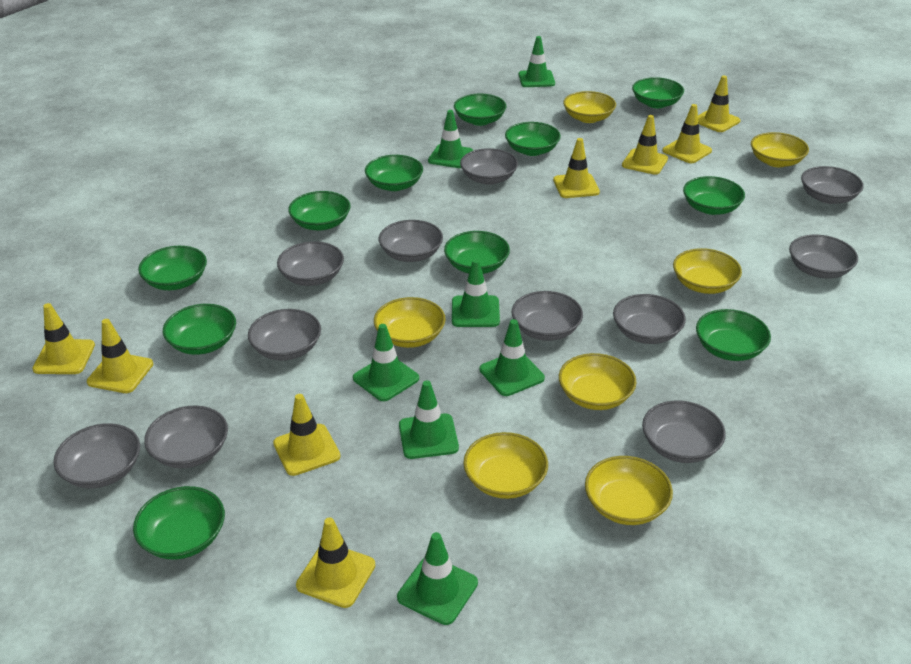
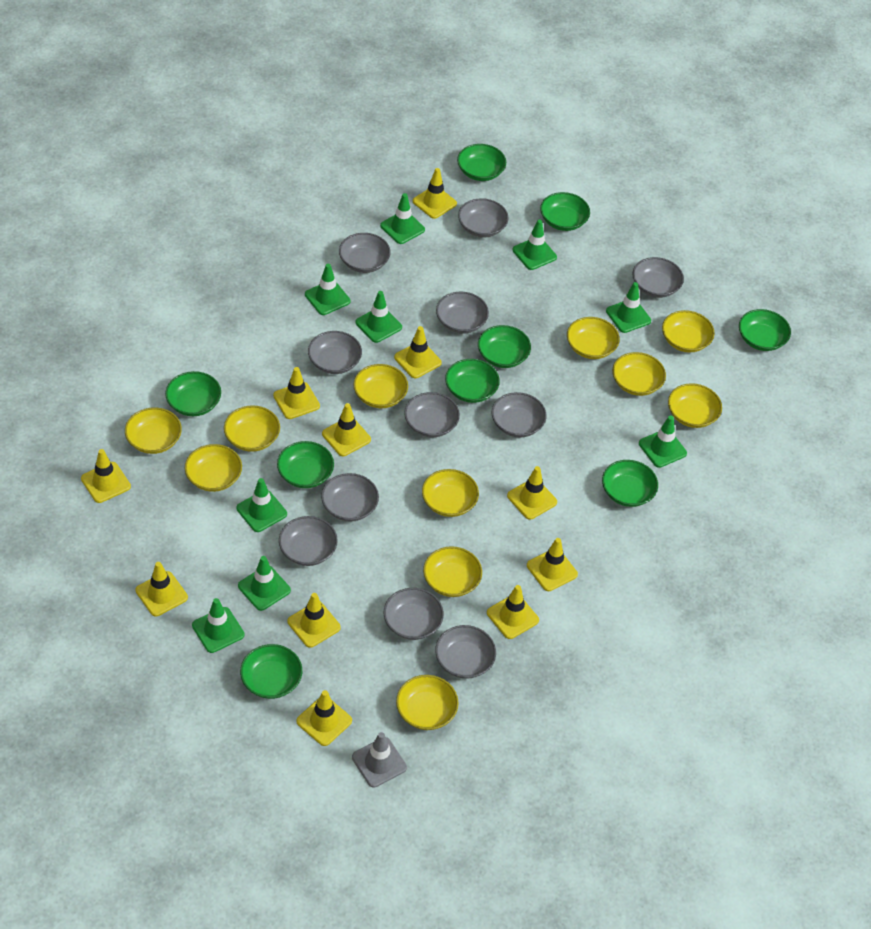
green bowl: [133,486,225,559] [138,246,207,290] [163,304,236,355] [288,191,350,230] [365,155,423,191] [444,231,510,274] [454,94,507,126] [505,122,561,156] [632,77,684,108] [683,176,745,215] [696,309,771,361] = 11 -> [165,371,221,416] [240,644,302,699] [277,441,334,488] [445,359,500,403] [457,144,506,181] [478,325,531,368] [540,192,590,231] [602,460,658,507] [739,309,791,351] = 9
green traffic cone: [353,324,419,401] [397,532,478,625] [399,381,459,459] [428,110,473,168] [452,259,500,327] [480,319,545,396] [519,36,555,87] = 7 -> [192,598,244,653] [237,478,287,532] [238,556,291,611] [305,264,350,315] [356,291,402,343] [380,193,425,244] [513,220,557,270] [606,282,651,333] [639,416,687,468] = 9
grey traffic cone: none = 0 -> [352,732,407,788] = 1
yellow bowl: [374,297,446,348] [463,432,548,499] [559,353,637,410] [563,91,616,123] [585,456,673,525] [673,248,742,294] [751,132,809,167] = 7 -> [125,407,182,454] [185,444,242,492] [224,405,280,452] [353,364,408,408] [396,675,459,730] [422,469,479,517] [423,546,482,597] [567,317,620,359] [612,352,666,396] [662,310,714,353] [668,383,722,428] = 11
yellow traffic cone: [32,303,95,374] [87,319,153,393] [273,394,341,476] [296,517,375,608] [553,138,600,198] [622,115,668,175] [663,104,712,163] [698,76,741,132] = 8 -> [81,449,131,503] [135,562,188,616] [273,367,320,419] [288,593,341,648] [296,690,352,746] [322,403,371,456] [394,326,442,378] [413,168,457,219] [487,585,539,639] [507,466,557,520] [527,538,578,591] = 11

